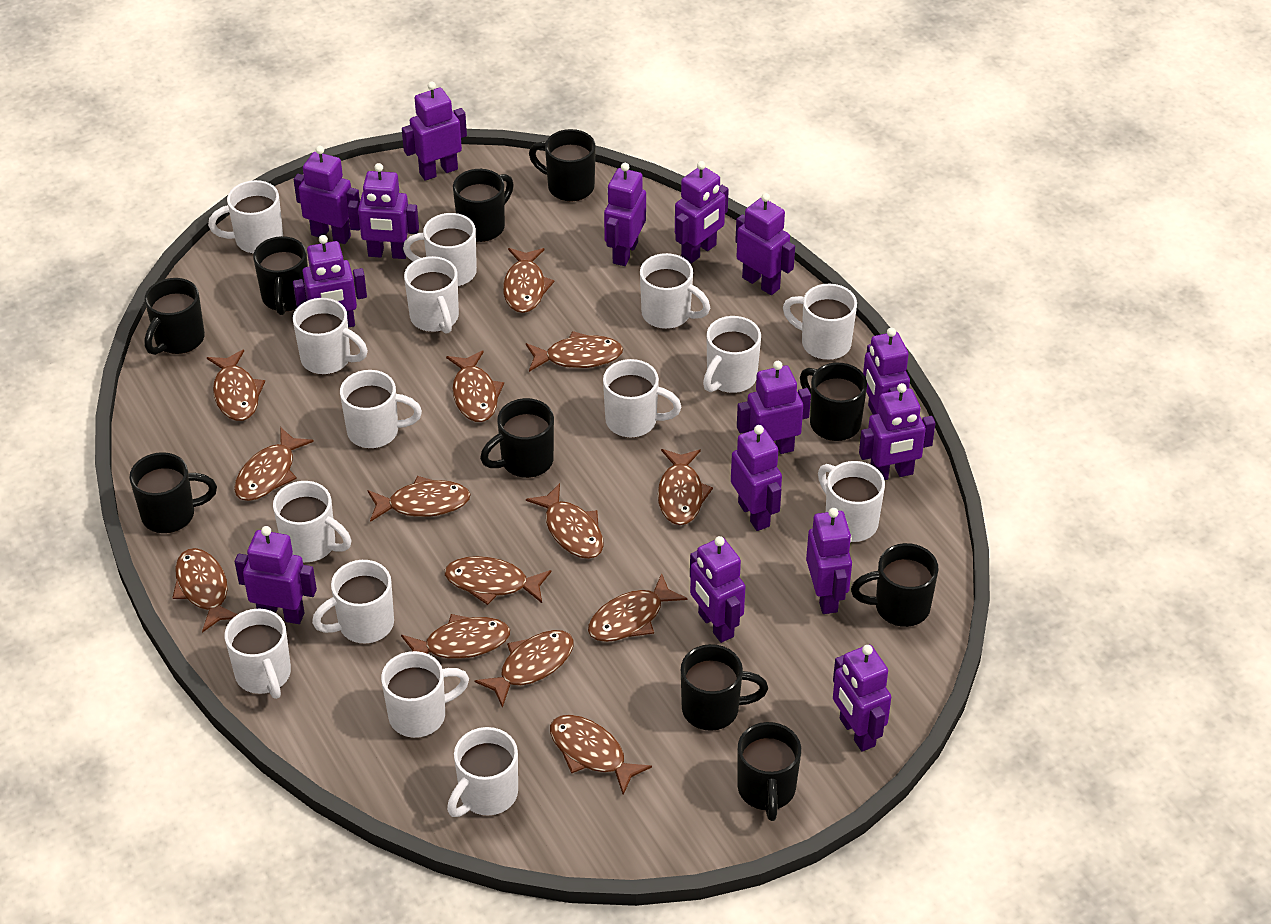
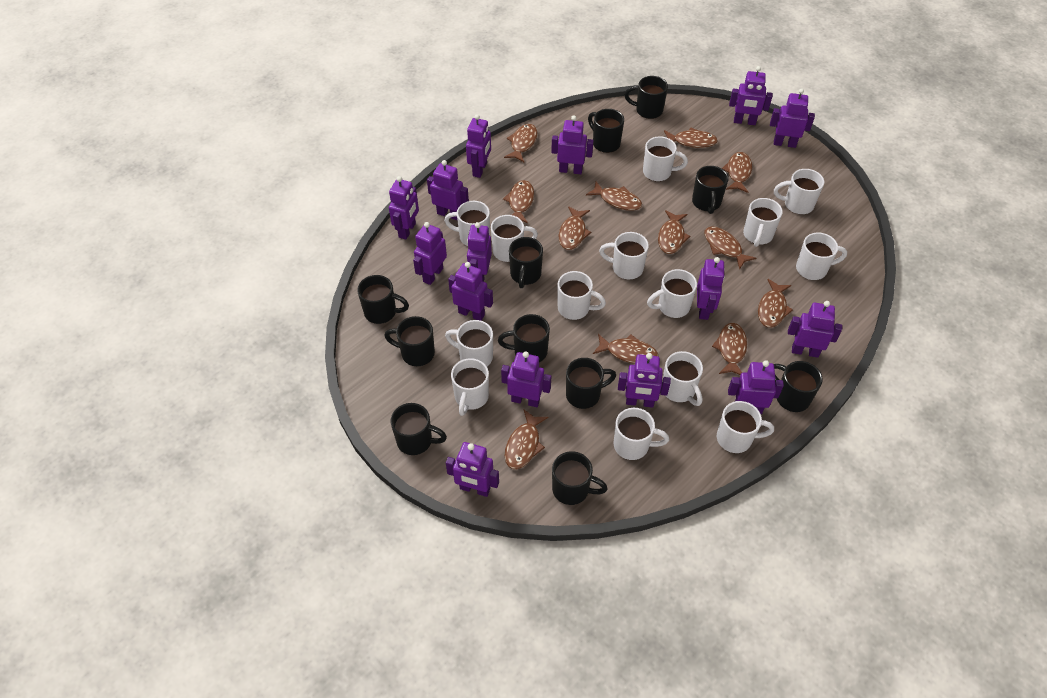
black mug: [130,452,217,533] [144,278,205,355] [253,236,308,315] [453,169,514,242] [480,398,554,478] [529,129,596,201] [681,644,768,731] [738,722,801,821] [800,363,867,441] [851,543,939,627] = 10 -> [357,275,409,324] [385,316,435,366] [391,403,447,455] [498,314,550,362] [509,237,543,288] [552,451,608,505] [566,358,616,409] [588,109,624,153] [625,76,668,119] [692,166,728,214] [774,361,823,412] = 11
brown fish: [172,548,238,633] [207,349,265,421] [234,427,314,501] [368,476,471,522] [401,614,510,659] [445,556,551,605] [446,350,504,422] [475,630,574,708] [503,248,554,313] [526,331,623,372] [526,483,604,559] [550,715,652,795] [588,573,687,642] [658,449,713,525] = 14 -> [503,180,534,223] [504,124,537,162] [504,410,548,469] [559,206,591,250] [586,182,642,211] [593,334,658,364] [658,210,691,254] [664,127,718,148] [704,226,756,270] [712,323,747,375] [722,152,752,193] [758,279,793,328] = 12
white mug: [208,180,283,254] [225,609,291,699] [273,481,351,562] [293,298,368,374] [312,560,394,643] [340,370,422,448] [381,651,469,738] [403,213,477,287] [404,256,459,334] [447,727,518,817] [603,359,681,438] [640,253,710,329] [703,316,761,393] [783,283,857,360] [818,461,885,542] = 15 -> [444,201,490,246] [445,320,493,366] [451,358,489,416] [491,215,538,262] [558,271,606,320] [599,232,649,279] [614,408,669,460] [643,136,688,181] [647,269,697,318] [662,351,703,406] [717,401,774,453] [743,198,783,247] [774,169,824,214] [796,233,847,280] = 14

